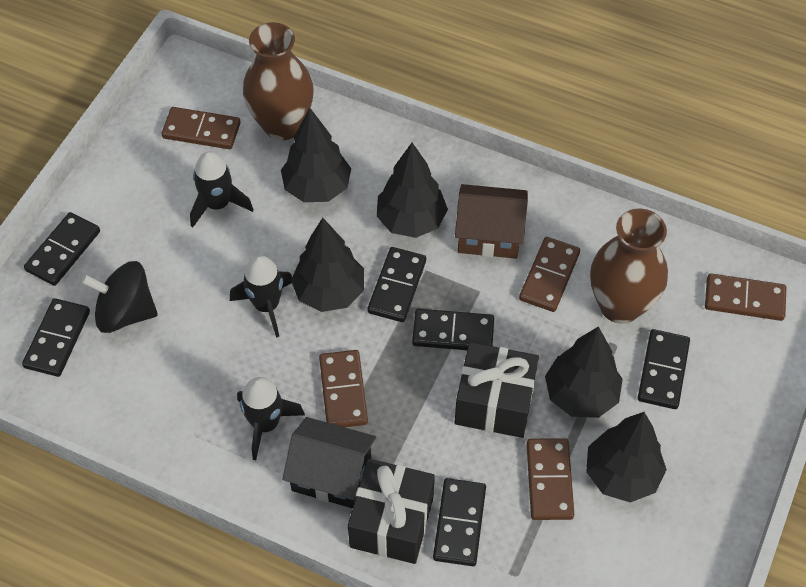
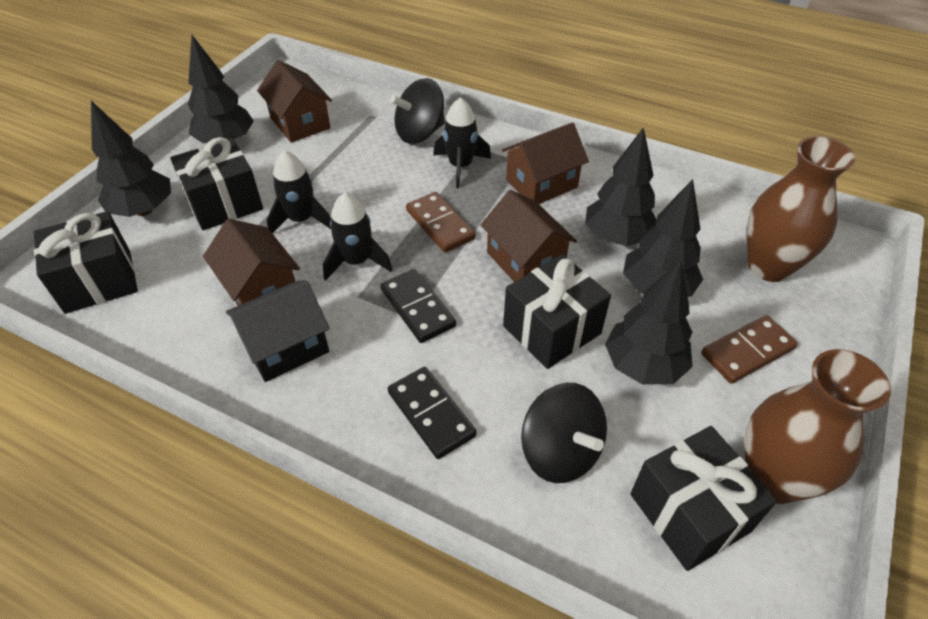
black domino: [22,298,90,377] [24,212,100,286] [367,247,426,322] [412,309,494,350] [433,478,486,566] [638,329,690,409] = 6 -> [380,269,456,343] [388,367,477,459] = 2
black gift: [348,459,435,564] [455,342,539,438] = 2 -> [34,211,138,314] [170,137,263,230] [503,254,611,369] [630,426,777,571] = 4
black spinning top: [81,261,158,333] = 1 -> [390,78,445,144] [521,383,607,483] = 2
brown domino: [162,107,241,149] [319,350,368,427] [519,237,580,312] [526,438,574,520] [705,274,786,321] = 5 -> [406,192,476,252] [701,315,798,384] = 2
brown house: [455,184,528,259] = 1 -> [203,219,300,306] [257,60,332,143] [481,190,577,282] [502,123,589,204] = 4

